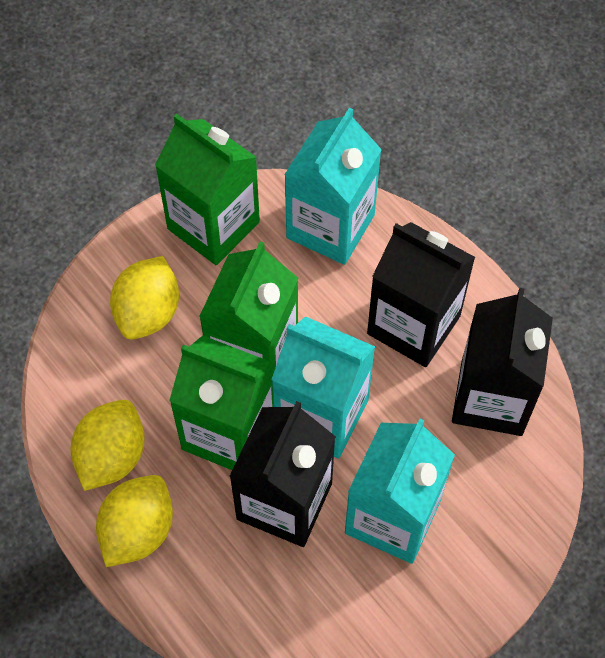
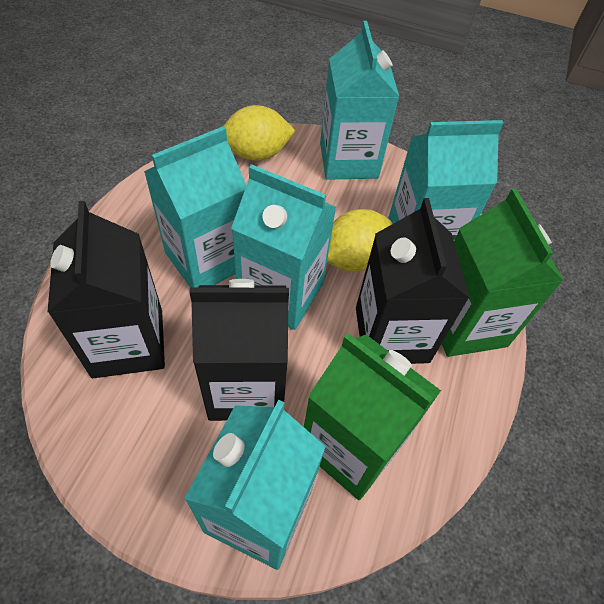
green carton: [155,114,260,265] [169,335,274,470] [199,241,298,374] = 3 -> [304,333,441,500] [442,189,564,357] = 2
turquoise carton: [271,316,375,459] [284,108,382,265] [345,419,455,564] = 3 -> [144,126,247,287] [184,400,326,570] [231,164,336,330] [320,21,399,180] [388,120,504,240] = 5
yellow lemon: [71,400,145,491] [96,475,173,567] [110,256,179,340] = 3 -> [224,105,296,161] [327,209,393,272] = 2

